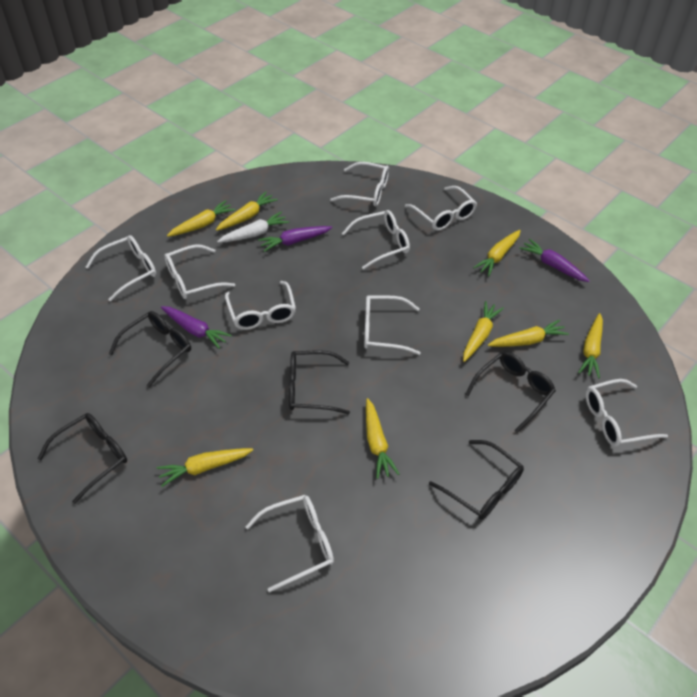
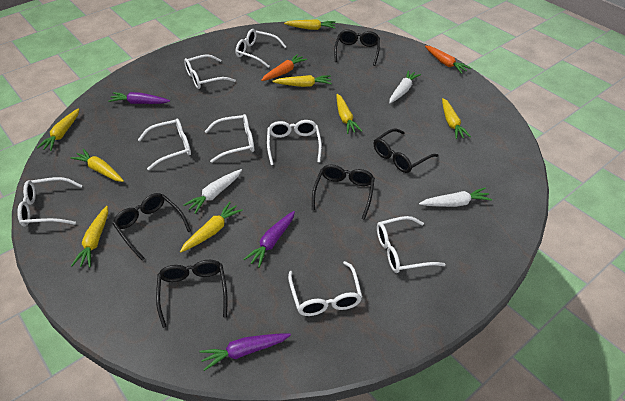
orange carrot: none = 0 -> [261,54,307,81] [425,46,471,74] = 2
white carrot: [217,212,289,243] = 1 -> [183,169,242,214] [389,70,421,103] [419,187,492,207] = 3
white glasses: [86,235,156,302] [164,244,235,299] [225,281,296,330] [245,495,334,592] [330,162,389,206] [342,210,410,270] [364,295,421,355] [405,186,477,231] [586,379,668,447] = 9 -> [17,177,82,227] [138,118,191,170] [184,54,236,89] [205,114,254,163] [236,29,286,68] [267,120,322,165] [288,261,362,316] [377,216,446,273] = 8

